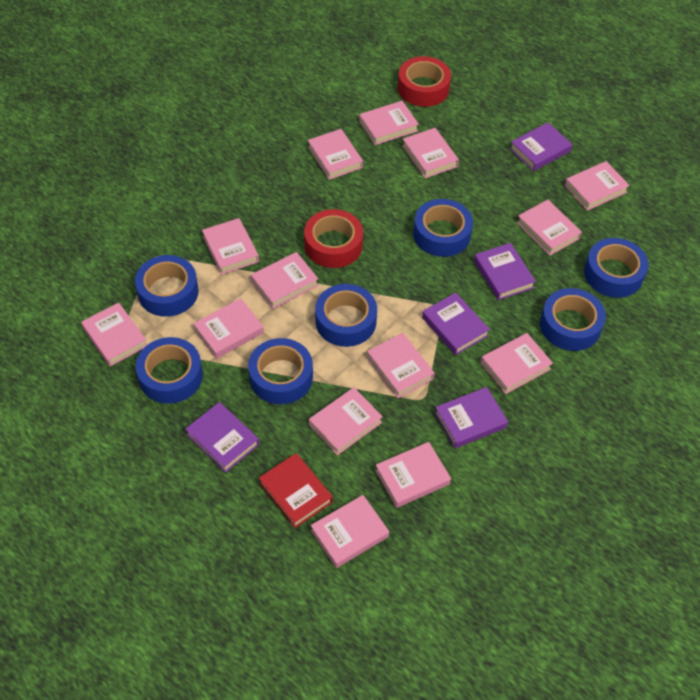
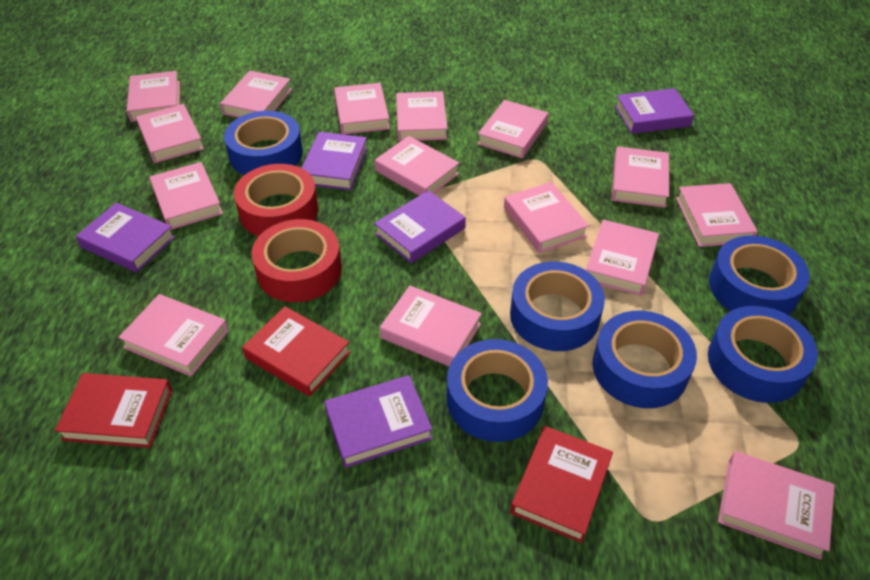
blue tape: [135,255,199,317] [136,337,203,404] [248,338,313,404] [315,284,377,347] [413,199,473,257] [540,288,606,351] [584,238,649,298] = 7 -> [224,111,303,175] [447,339,548,442] [510,262,605,351] [593,311,697,408] [708,306,818,403] [709,236,810,315] = 6
pink book: [81,302,147,366] [193,298,264,359] [202,218,259,275] [251,252,318,309] [308,129,363,180] [309,387,383,455] [311,495,389,568] [359,101,419,145] [367,333,435,398] [375,442,451,508] [402,128,459,178] [480,333,553,394] [517,200,582,256] [565,161,630,211] = 14 -> [118,294,229,376] [127,71,180,122] [136,104,204,163] [149,162,223,230] [220,71,292,118] [334,83,390,134] [375,136,459,196] [380,286,482,366] [396,91,448,141] [478,100,548,158] [504,182,589,253] [586,220,659,296] [612,147,669,208] [676,183,758,247] [718,451,835,560] = 15
red book: [259,453,333,528] = 1 -> [55,373,172,448] [242,306,351,396] [511,426,613,543] = 3

